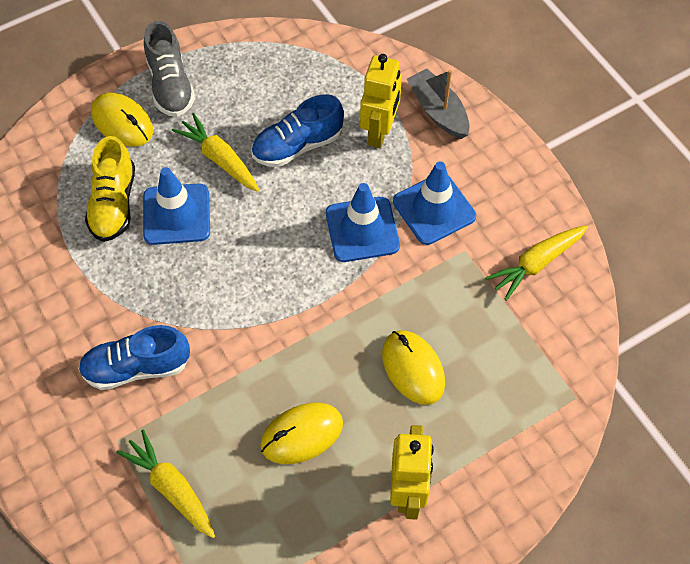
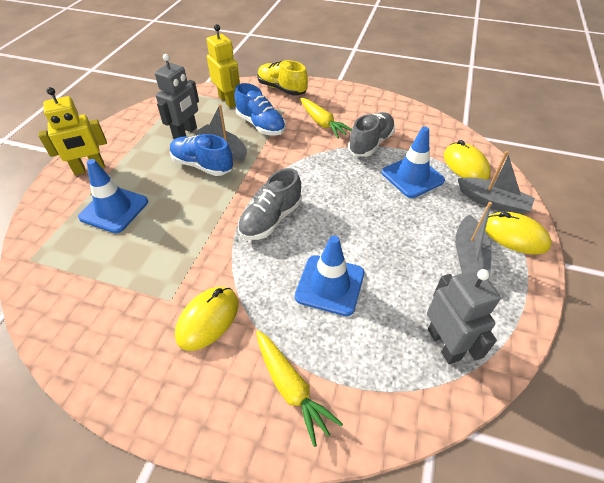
grey boat: [407,68,470,139] = 1 -> [194,104,247,161] [455,202,492,280] [458,151,535,214] = 3
grey robot: none = 0 -> [155,54,199,139] [427,269,501,364] = 2
grey shoe: [144,21,195,117] = 1 -> [238,168,302,240] [348,112,395,157] = 2
yellow carrot: [116,429,215,538] [172,113,259,192] [485,225,588,301] = 3 -> [256,330,343,447] [300,98,352,138] = 2

